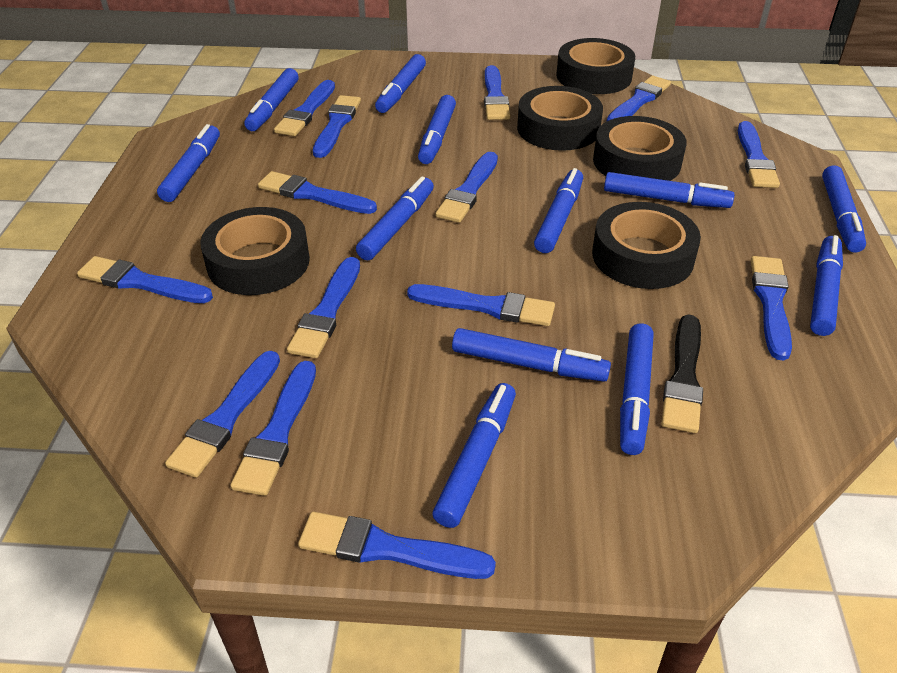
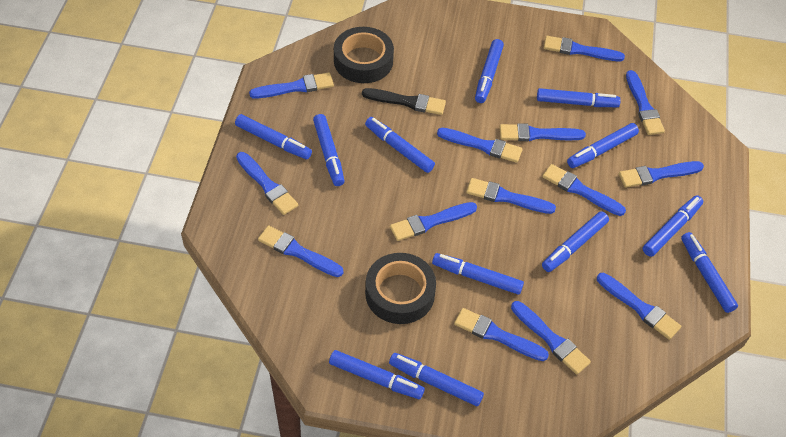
black tape: [201,207,310,295] [517,86,603,151] [556,38,635,94] [592,202,701,289] [593,116,686,181] = 5 -> [334,27,394,83] [365,253,436,324] = 2

